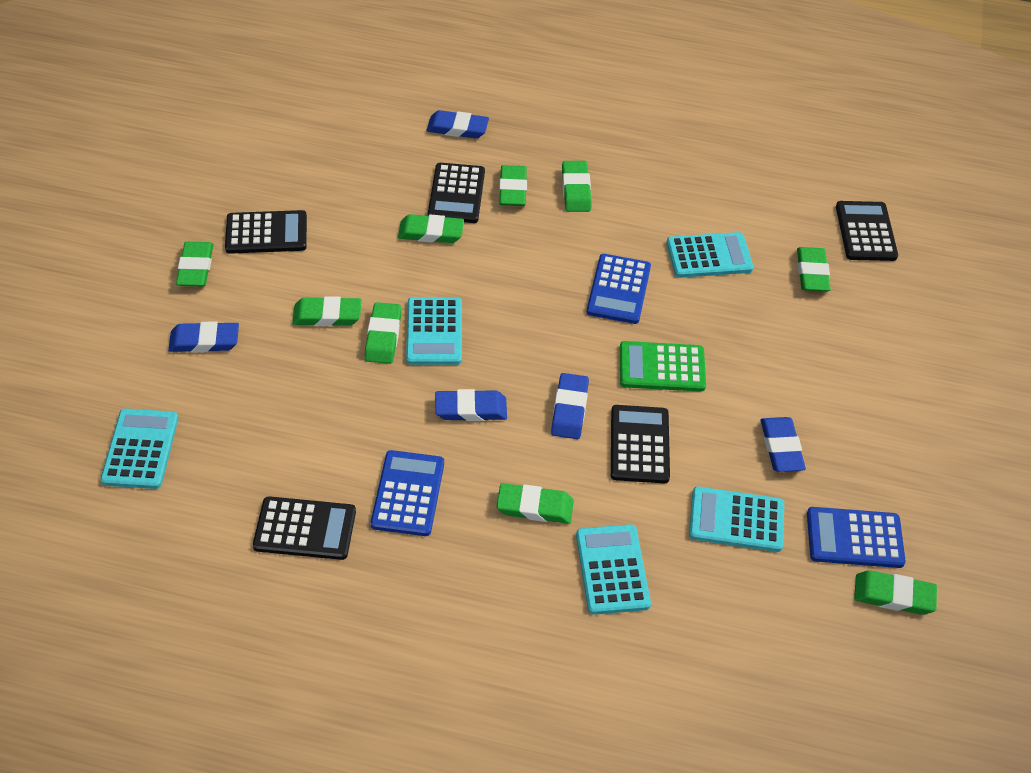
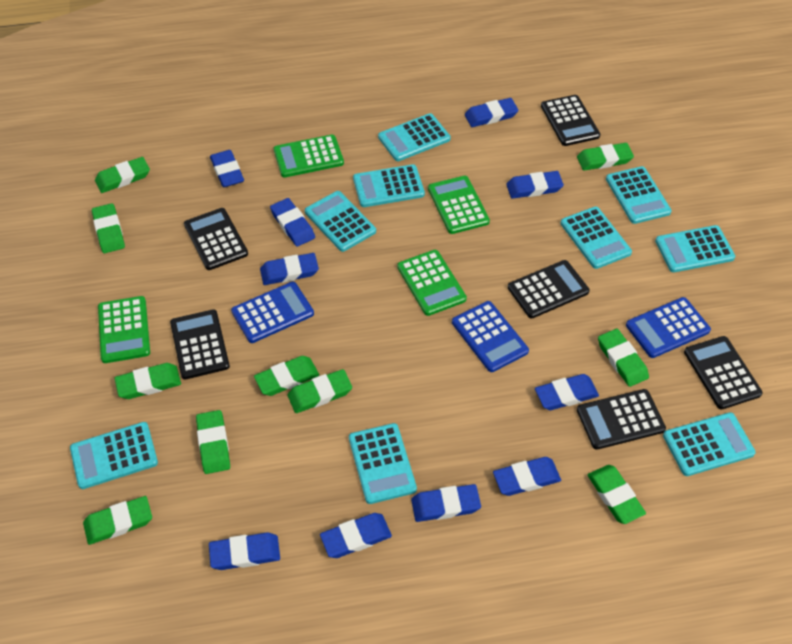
black calculator: [225,210,307,254] [253,496,356,560] [428,163,485,223] [611,405,670,483] [836,201,898,261] = 5 -> [170,309,230,379] [184,208,248,270] [508,260,590,319] [541,95,600,146] [577,389,666,450] [684,336,763,410] = 6
blue eraser: [168,321,239,353] [426,110,489,139] [435,389,507,421] [551,373,589,439] [761,417,806,472] = 5 -> [209,533,280,570] [210,150,244,187] [260,253,319,285] [270,198,315,247] [320,513,392,558] [411,484,481,522] [465,98,518,127] [493,457,561,496] [506,171,564,199] [535,374,599,410] = 10
green calculator: [620,341,706,392] = 1 -> [98,296,150,363] [274,135,344,178] [397,250,467,316] [428,176,490,234] = 4
green eraser: [176,242,213,286] [292,296,361,326] [365,302,402,364] [398,214,464,243] [497,483,574,524] [499,165,527,206] [562,161,592,212] [797,247,831,292] [854,570,937,615] = 9 -> [83,496,152,545] [92,203,125,253] [95,157,150,193] [115,363,181,399] [196,410,230,474] [254,356,319,396] [288,369,352,413] [577,143,634,171] [588,465,646,524] [598,329,649,387] = 10
turquoise calculator: [100,408,179,489] [406,297,462,365] [576,524,651,615] [666,232,754,278] [689,486,784,552] = 5 -> [70,422,158,489] [305,191,376,252] [349,423,417,504] [353,164,425,207] [378,113,451,161] [560,207,632,269] [606,166,672,224] [655,225,735,272] [663,412,755,476] = 9

